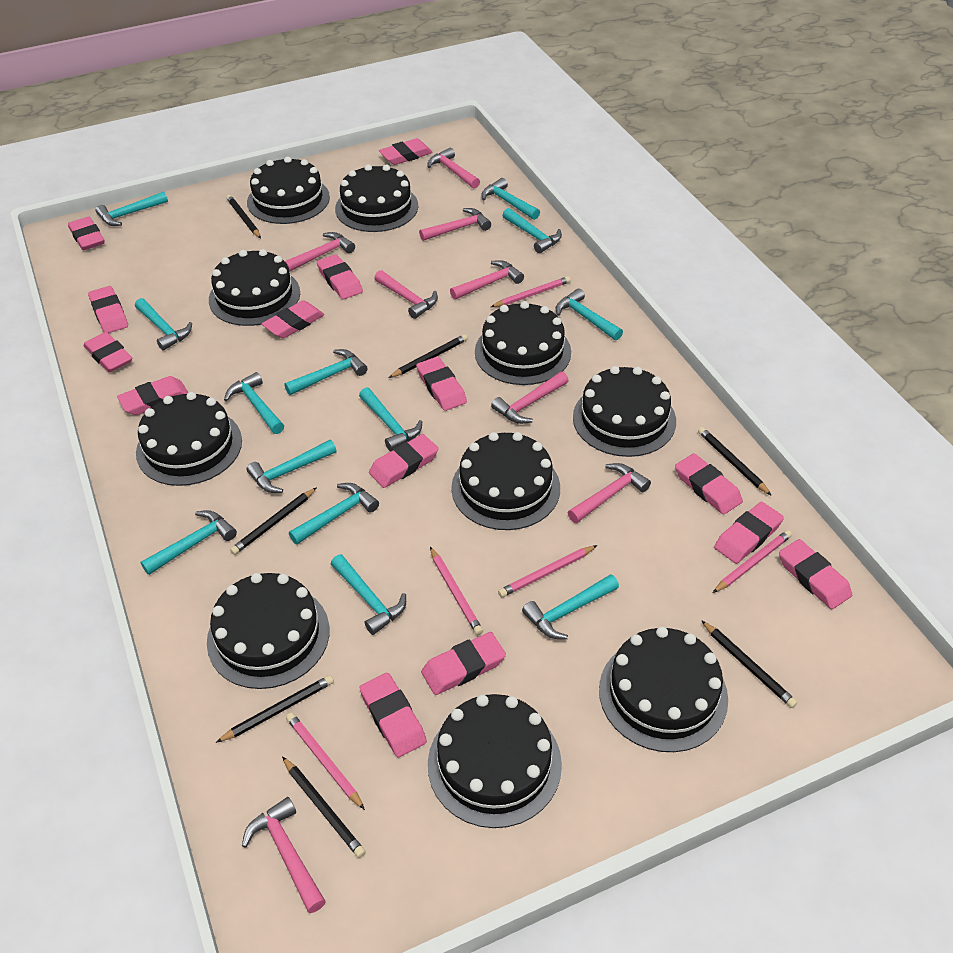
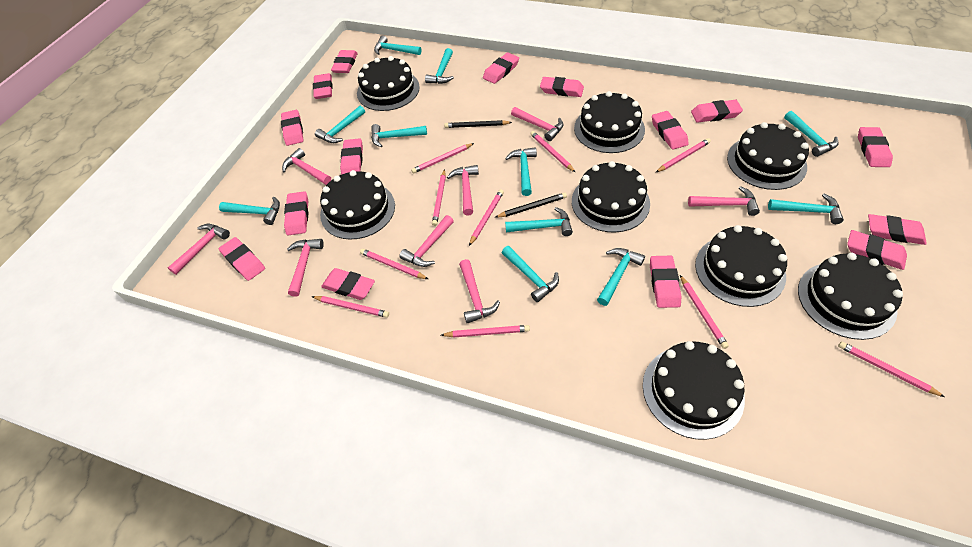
black cake: [136,392,242,486] [207,573,330,689] [209,249,300,326] [247,156,330,224] [335,164,418,232] [428,694,562,828] [451,432,560,530] [475,301,571,385] [573,366,676,457] [599,627,728,752] = 10 -> [320,170,395,239] [357,56,420,111] [572,161,650,233] [574,91,645,153] [643,341,745,440] [695,225,787,307] [727,122,809,190] [798,253,903,340] = 8
black pencil: [216,675,334,743] [226,195,261,238] [230,487,317,555] [282,756,366,858] [388,334,468,378] [698,427,772,496] [701,620,797,708] = 7 -> [444,120,512,128] [496,193,567,218] = 2
pink eraser: [68,216,105,250] [84,332,132,372] [88,286,128,333] [117,376,188,415] [262,300,324,338] [317,254,363,299] [359,673,427,757] [369,434,439,488] [379,138,433,165] [416,357,467,411] [421,632,506,695] [675,453,743,515] [714,502,784,564] [779,539,852,609] = 14 -> [219,237,265,281] [281,110,303,146] [284,191,308,235] [313,73,333,99] [321,268,375,300] [331,50,358,73] [340,138,363,175] [483,53,519,84] [540,77,584,97] [650,256,682,308] [652,111,689,150] [691,100,743,123] [847,230,907,270] [858,127,893,167] [868,214,927,245] = 15
pink pencil: [286,713,365,810] [430,547,483,635] [491,276,571,307] [498,545,597,597] [713,530,792,593] = 5 -> [312,296,389,318] [360,249,428,279] [411,143,474,173] [432,169,446,226] [441,325,530,338] [469,189,504,246] [530,131,575,172] [656,138,711,172] [680,275,729,349] [838,341,945,397] = 10
turquoise hammer: [96,191,168,226] [135,298,192,351] [141,510,237,575] [224,372,284,434] [247,440,337,493] [284,349,368,395] [289,483,379,544] [331,554,406,635] [359,388,422,451] [481,178,540,220] [502,208,562,253] [522,574,619,639] [556,288,623,340] = 13 -> [219,197,280,225] [315,106,365,143] [371,124,427,147] [374,35,422,55] [425,48,454,84] [502,246,559,302] [505,147,537,196] [505,207,573,236] [597,248,645,306] [768,194,844,224] [784,111,839,157] = 11

